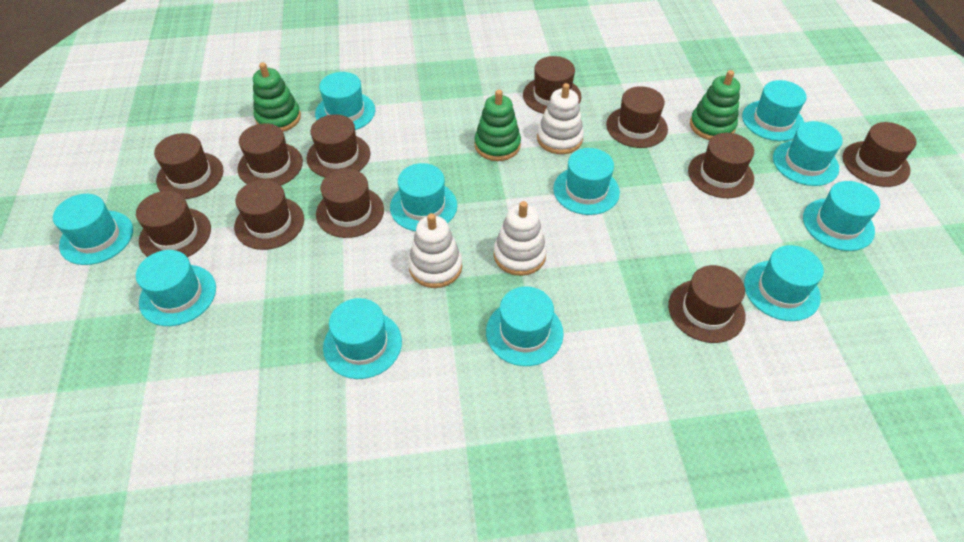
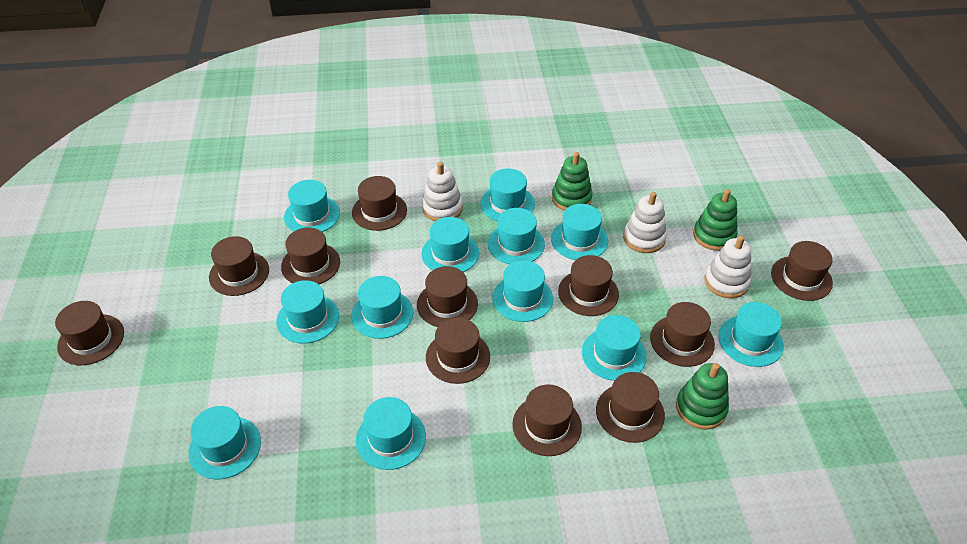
turquoise hat: [53,194,133,265] [136,250,216,326] [315,72,375,130] [323,298,402,379] [390,163,457,231] [486,287,564,366] [553,148,620,215] [742,80,807,141] [744,245,824,321] [773,121,843,186] [803,181,880,251] = 11 -> [189,406,261,479] [276,280,339,344] [284,180,340,232] [351,276,413,339] [356,397,426,470] [421,217,479,272] [480,169,535,221] [488,208,545,264] [492,260,553,322] [551,204,608,260] [582,315,647,381] [718,302,784,367] = 12

